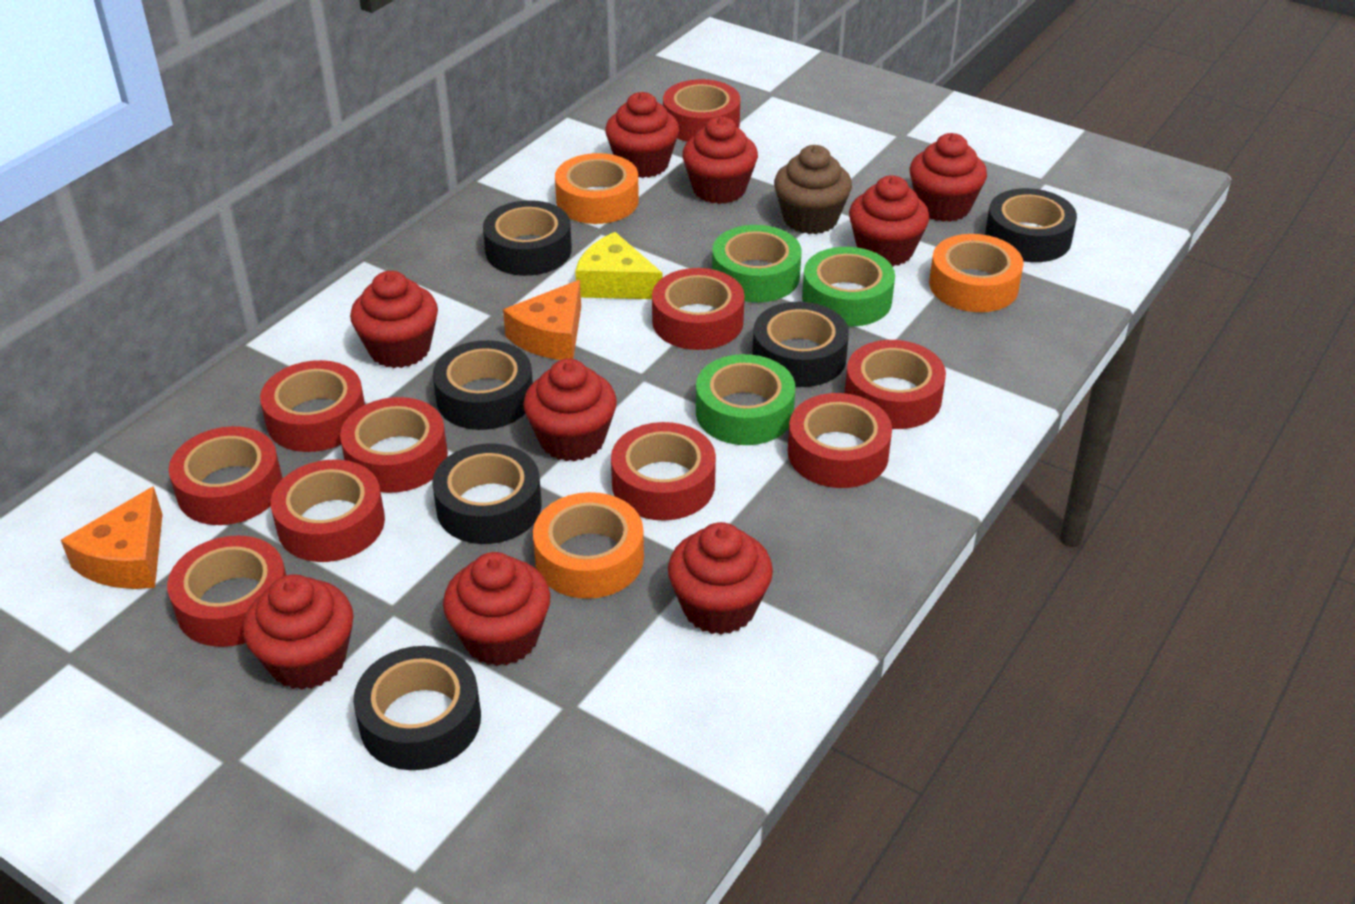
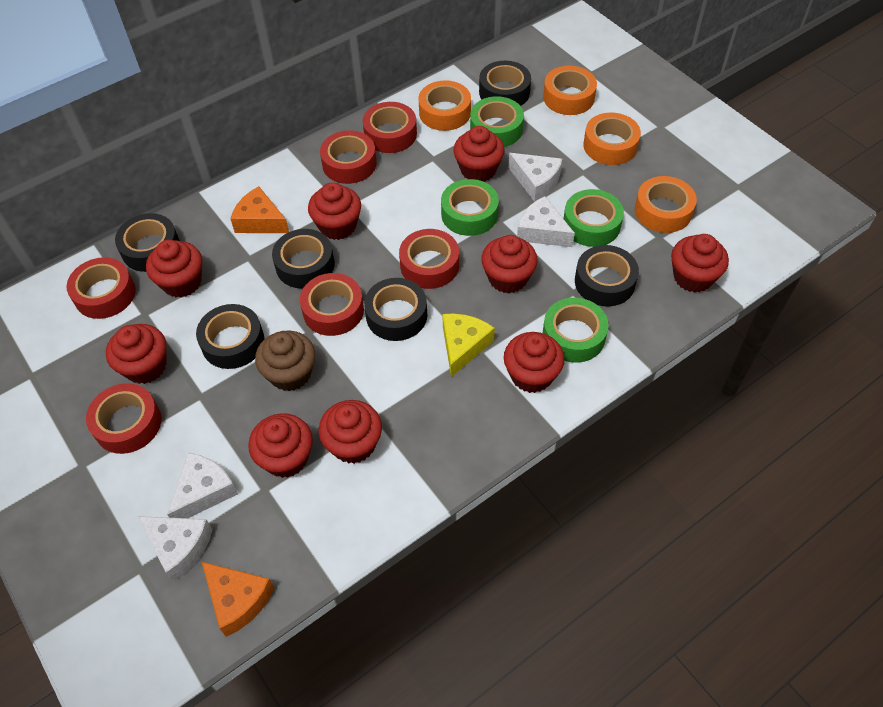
green tape: [696,354,795,445] [712,225,801,302] [802,247,895,327] = 3 -> [441,179,499,236] [470,96,524,147] [543,298,609,363] [563,189,624,247] = 4
orange tape: [533,492,644,599] [555,153,639,224] [929,234,1024,312] = 3 -> [418,80,471,131] [543,66,597,115] [584,113,641,165] [635,176,697,233] = 4
red tape: [167,535,286,647] [169,426,283,525] [260,360,365,452] [271,460,385,562] [340,397,448,493] [611,422,716,521] [652,268,745,350] [663,79,740,142] [788,393,892,488] [845,340,946,429] = 10 -> [66,257,136,319] [86,383,161,454] [300,273,364,336] [320,130,377,184] [363,102,417,153] [399,229,459,289] = 6
white cheese: none = 0 -> [137,516,213,582] [167,452,238,518] [508,153,562,202] [517,196,575,247] = 4

